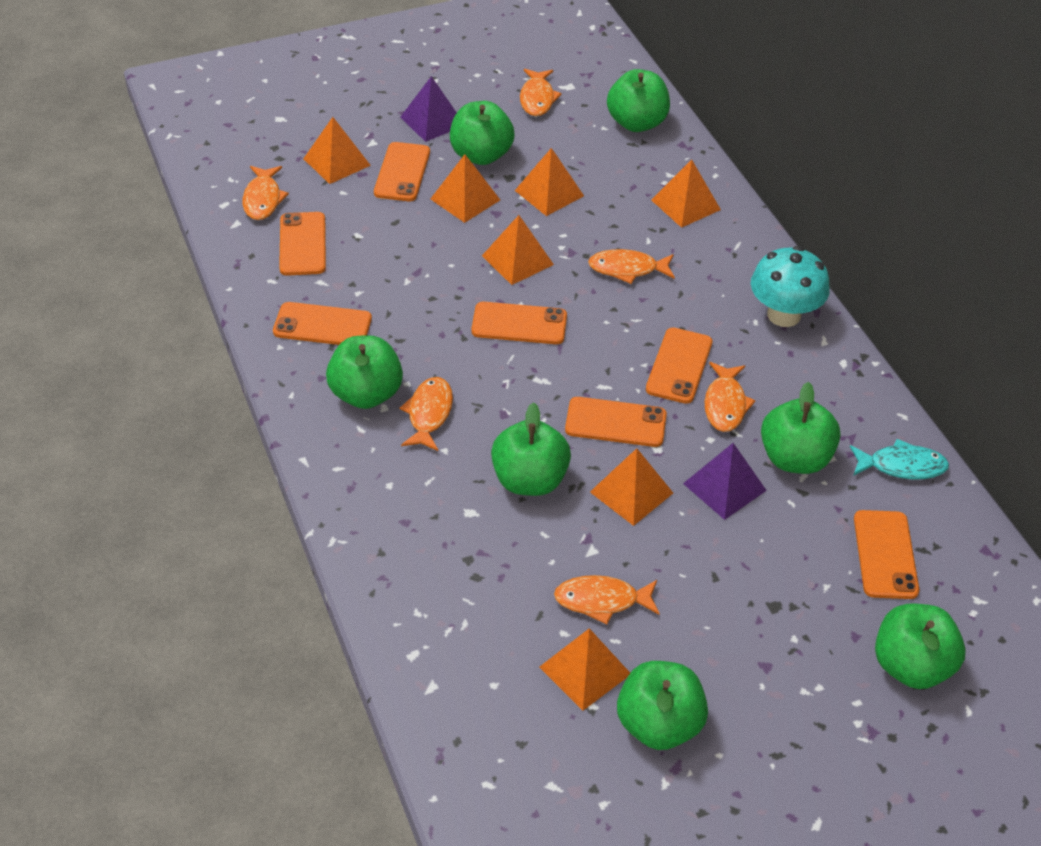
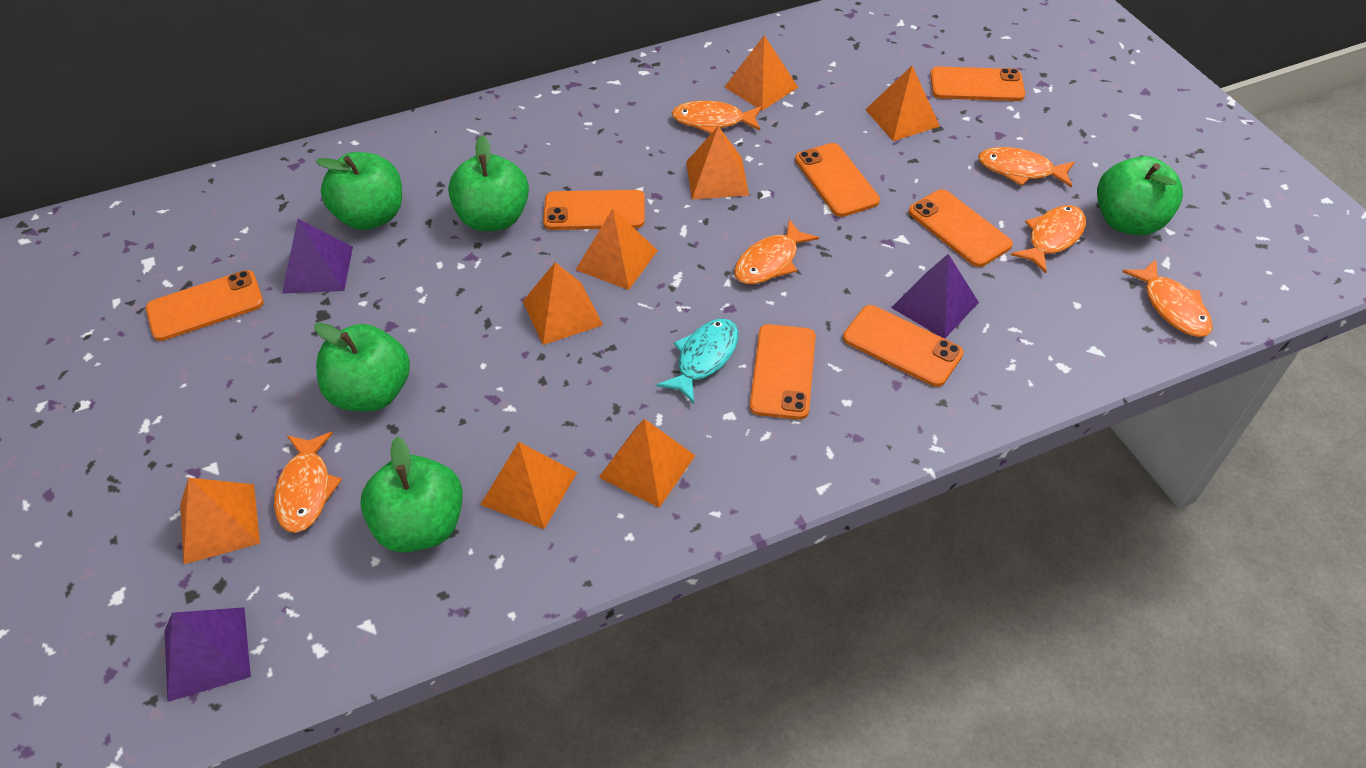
green apple: [326,335,403,409] [450,101,515,165] [491,402,571,496] [607,69,670,132] [617,661,708,750] [761,382,840,474] [875,603,966,689] = 7 -> [314,323,410,412] [316,152,402,230] [360,437,463,553] [448,135,529,231] [1097,156,1183,235] = 5
orange pyramid: [303,117,371,184] [431,154,500,223] [482,215,554,285] [515,148,584,216] [540,628,630,710] [590,448,673,526] [651,160,721,228] = 7 -> [180,478,260,564] [480,442,577,529] [523,262,603,345] [576,209,658,290] [599,419,695,508] [686,126,749,200] [725,35,798,111] [865,66,940,141] = 8
purple pyramid: [400,76,457,142] [683,443,767,520] = 2 -> [164,607,251,702] [282,219,353,294] [891,254,979,339] = 3
turquoise mushroom: [751,246,830,327] = 1 -> none = 0

